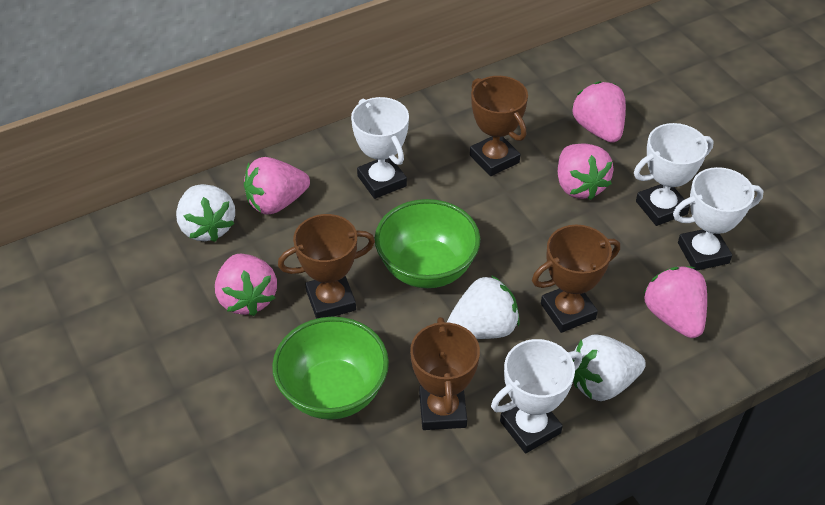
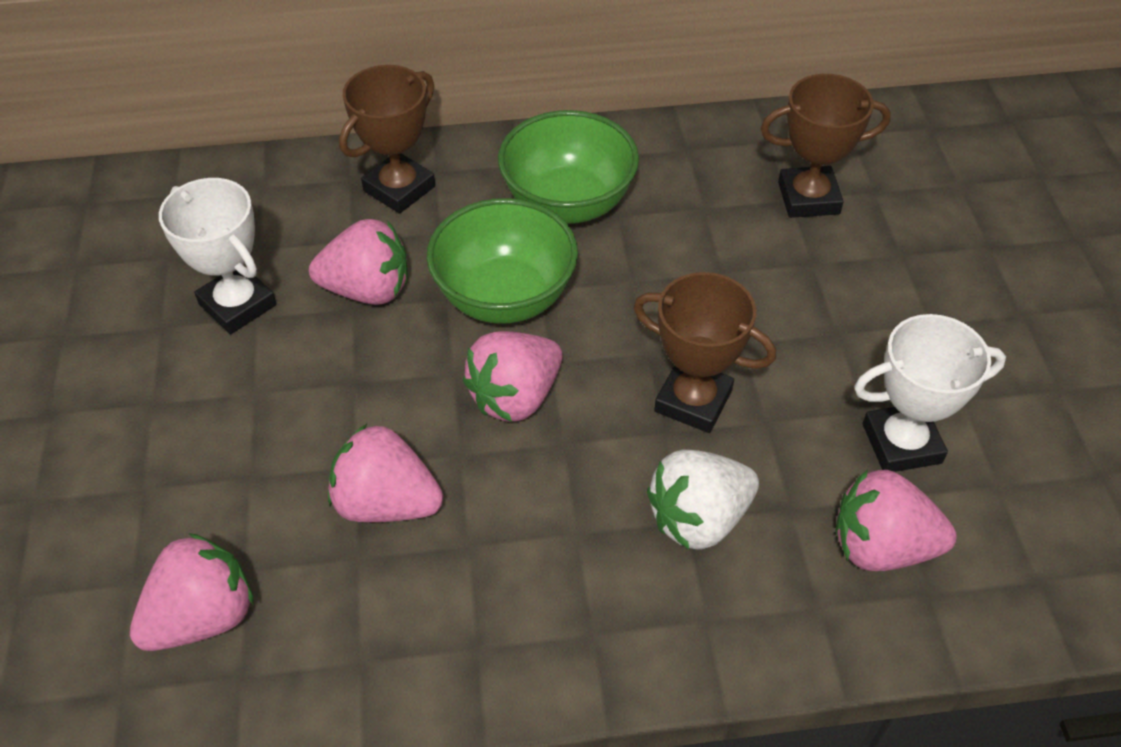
brown trophy: [278,214,375,319] [410,317,480,430] [470,76,528,176] [532,225,620,333] = 4 -> [339,65,435,214] [634,272,776,433] [761,74,891,218] = 3
white strawberry: [176,184,235,242] [447,275,520,339] [572,334,646,401] = 3 -> [647,450,759,550] = 1
white trophy: [351,97,409,199] [491,339,582,453] [634,123,714,226] [673,167,764,270] = 4 -> [159,178,277,334] [854,314,1006,472] = 2

